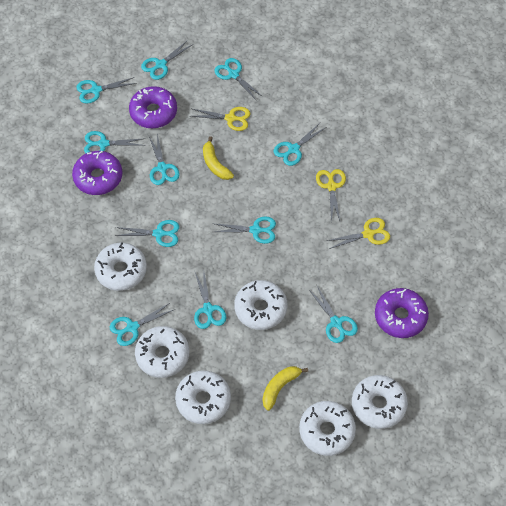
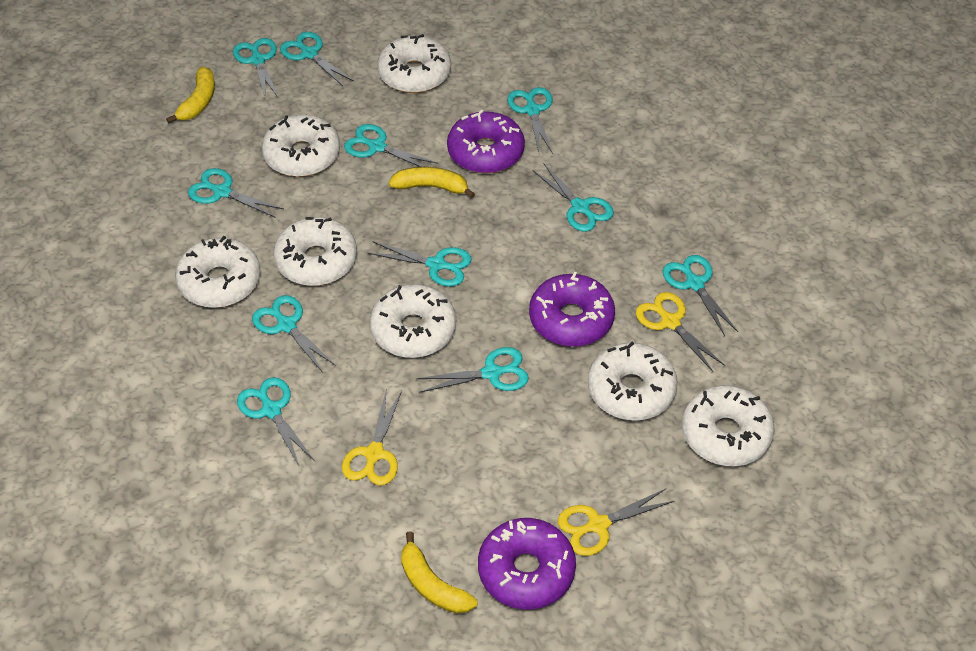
white donut: [94,242,147,291] [135,326,189,378] [175,371,231,424] [234,280,287,330] [299,401,356,456] [352,375,408,429] = 6 -> [175,236,261,308] [262,115,340,177] [273,217,357,286] [370,284,456,358] [377,34,451,93] [588,342,678,420] [682,385,775,466] = 7
yellow banana: [203,136,234,180] [262,366,308,411] = 2 -> [166,67,215,123] [389,167,475,198] [401,531,478,613] = 3

